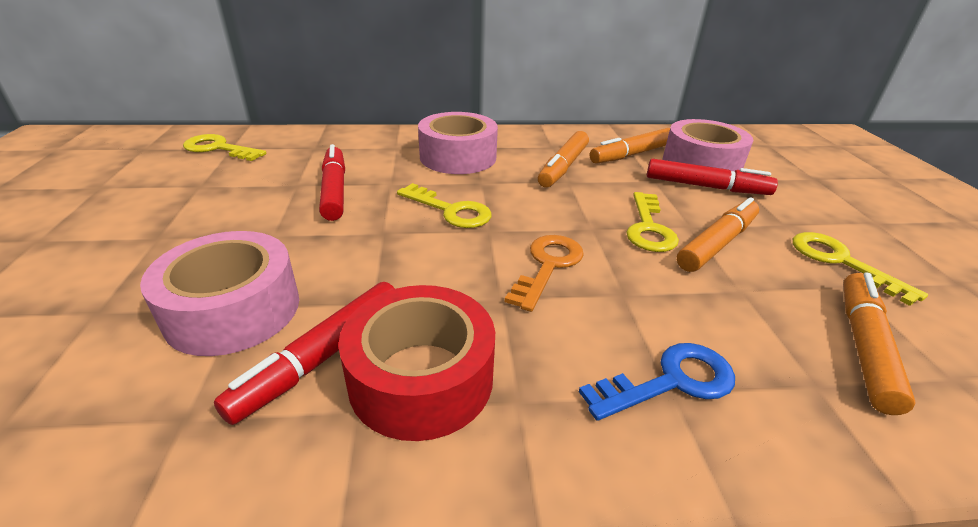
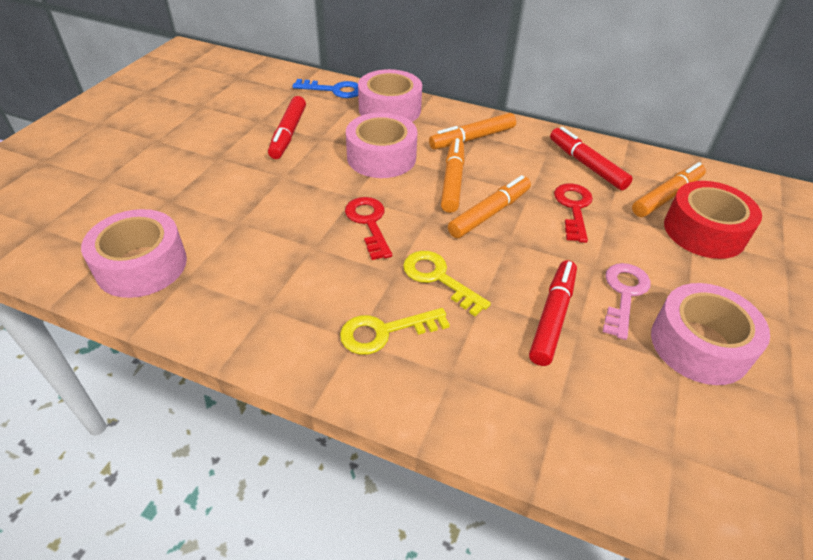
orange key: [505,235,584,312] = 1 -> none = 0
pink key: none = 0 -> [603,263,651,340] = 1
pink tape: [140,231,299,356] [418,112,498,174] [662,119,753,171] = 3 -> [81,209,187,298] [346,113,418,178] [358,69,422,122] [651,283,770,385] = 4
red key: none = 0 -> [345,197,392,260] [554,183,593,243] = 2
yellow key: [183,134,267,161] [397,183,492,228] [626,192,679,252] [793,232,928,306] = 4 -> [340,308,450,355] [403,251,491,316] = 2

